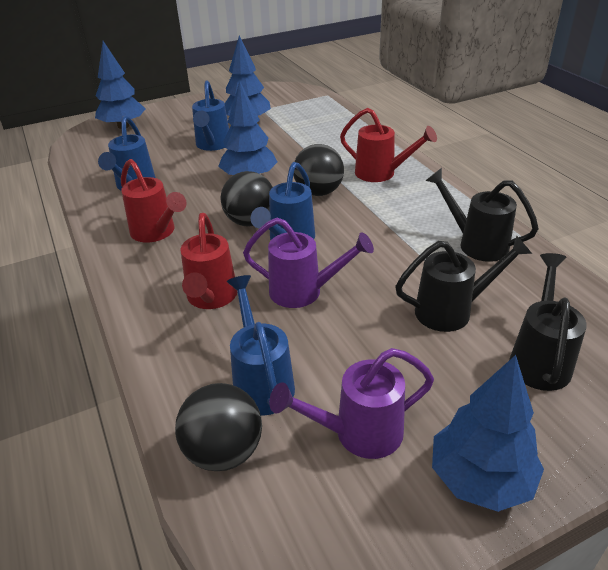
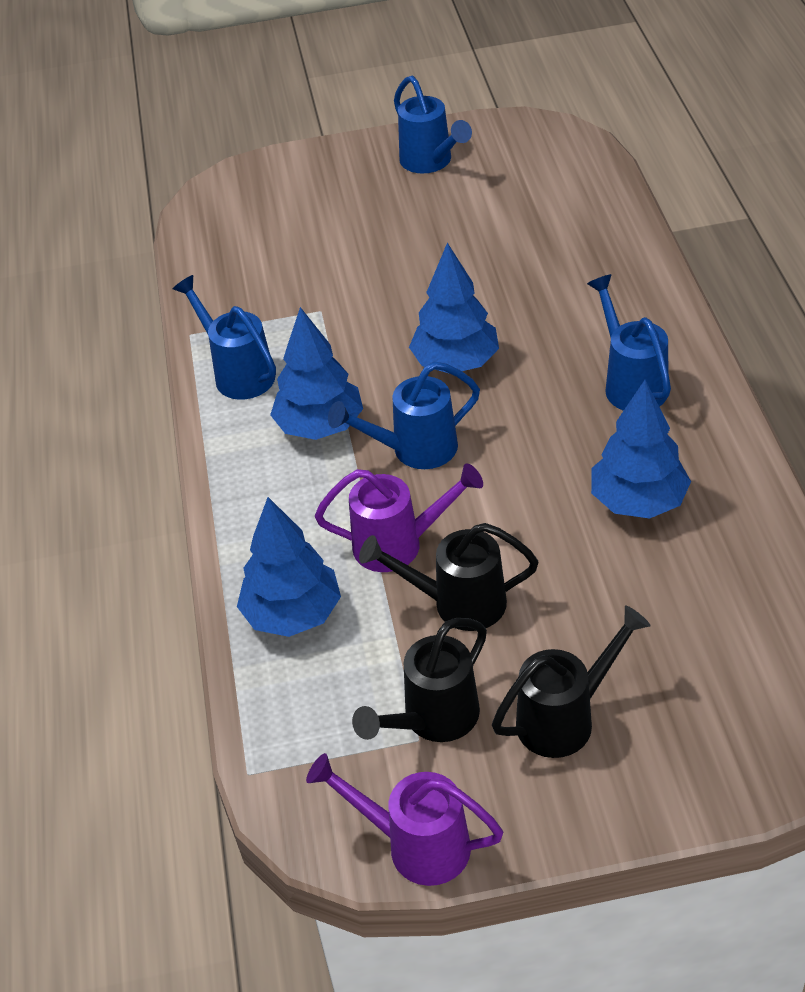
black ball: [175,383,262,471] [221,171,273,227] [294,144,344,196] = 3 -> none = 0
red watering can: [121,159,187,242] [181,213,237,309] [340,108,437,182] = 3 -> none = 0

